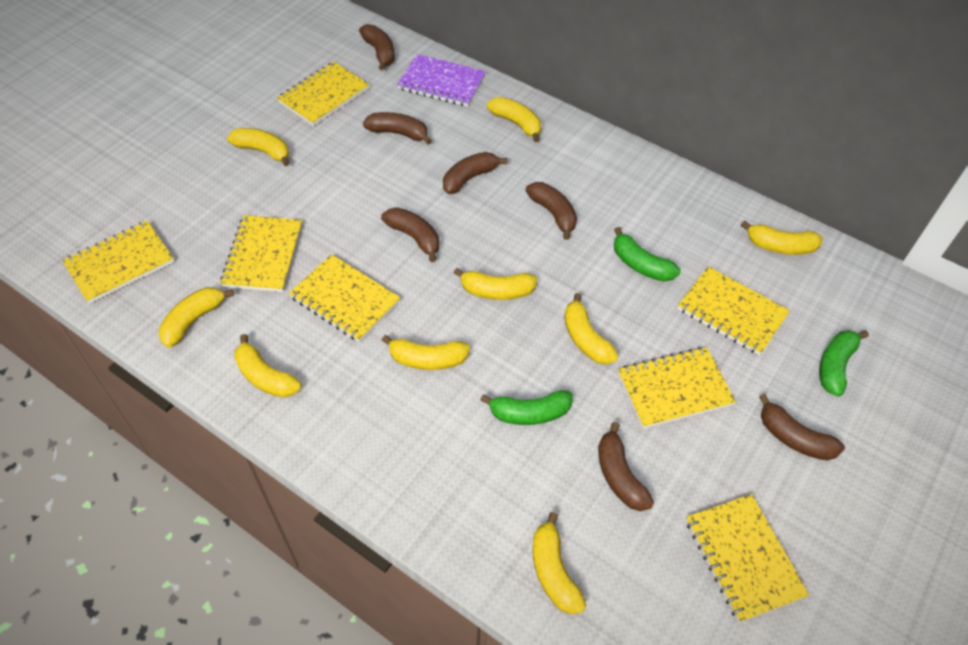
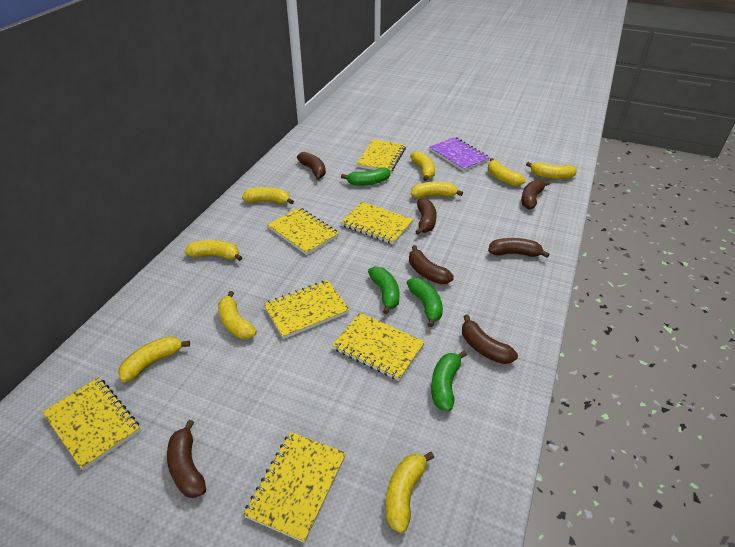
green banana: [480,390,573,425] [614,227,680,282] [819,330,869,397] = 3 -> [341,167,390,186] [368,266,400,314] [407,278,443,327] [431,351,467,411] = 4

